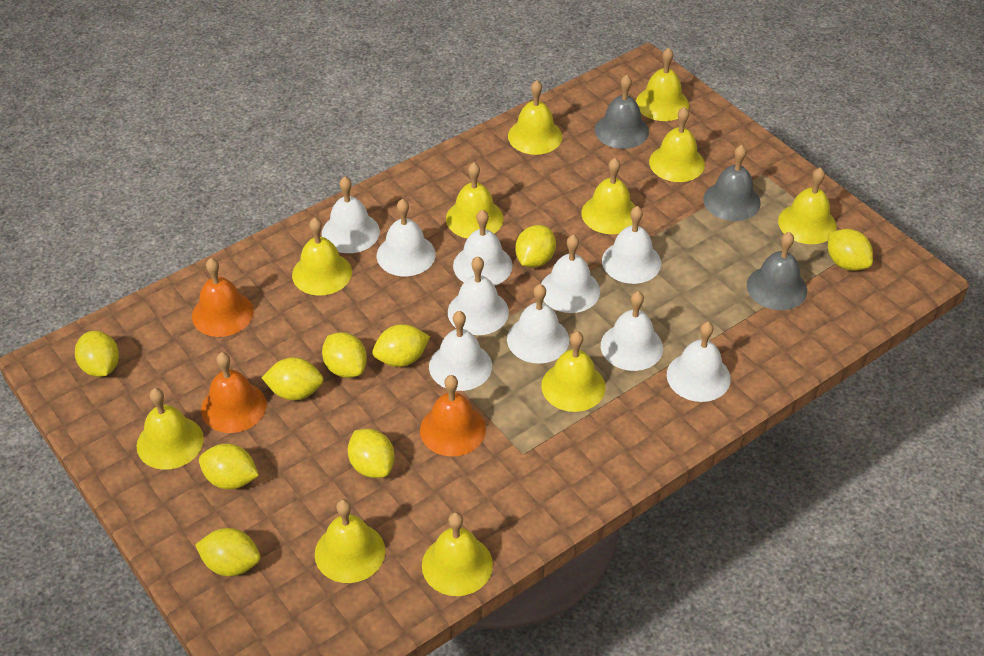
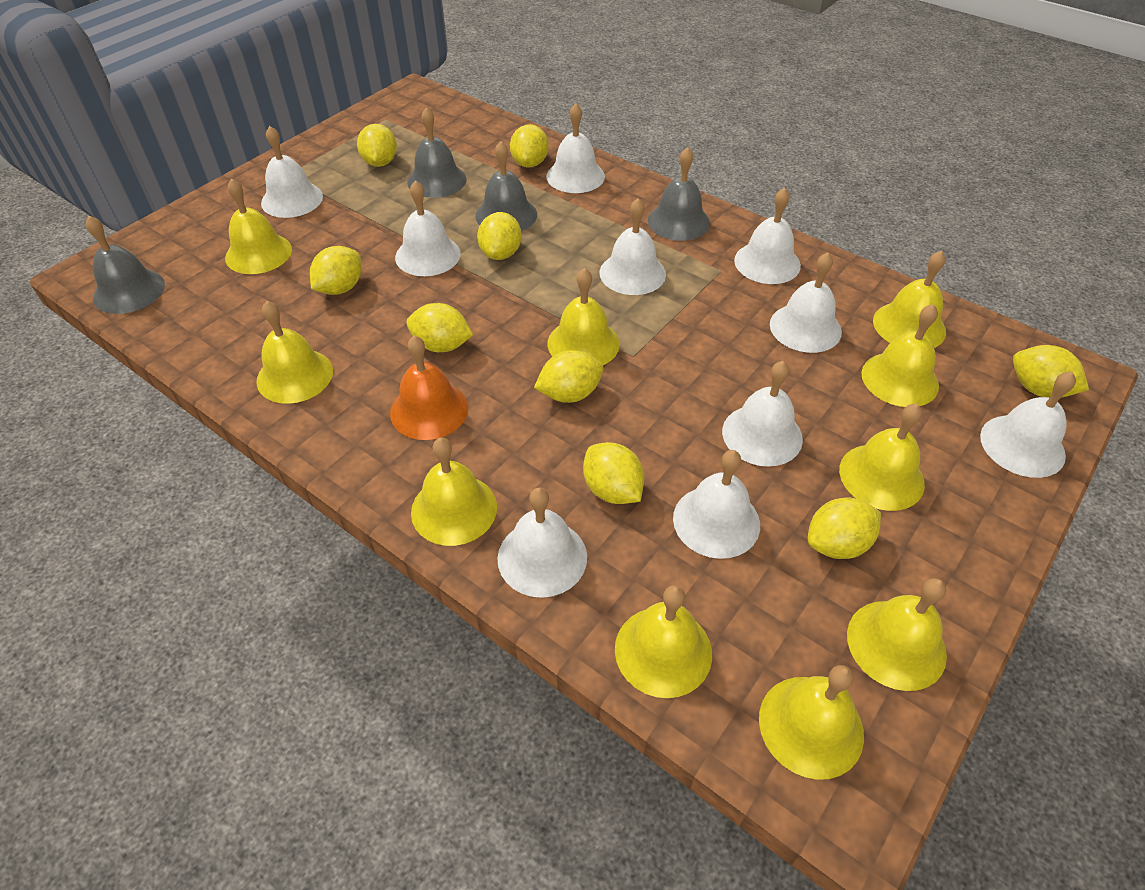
grey bell: [595,75,649,149] [703,145,761,221] [747,232,807,310] = 3 -> [86,216,165,314] [407,107,467,198] [475,141,537,231] [648,147,710,241] = 4
orange bell: [192,258,254,337] [201,352,267,433] [420,375,486,456] = 3 -> [390,335,468,440] = 1
yellow bell: [137,388,204,470] [292,218,352,296] [315,499,385,583] [422,512,493,596] [446,163,503,238] [508,80,562,155] [541,331,606,412] [581,158,636,234] [636,48,689,121] [649,107,705,182] [778,167,837,244] = 11 -> [225,178,292,274] [256,301,333,404] [411,438,497,546] [548,268,620,365] [615,585,712,698] [759,665,864,780] [839,404,925,511] [847,578,947,691] [861,304,939,407] [873,250,946,348] = 10

